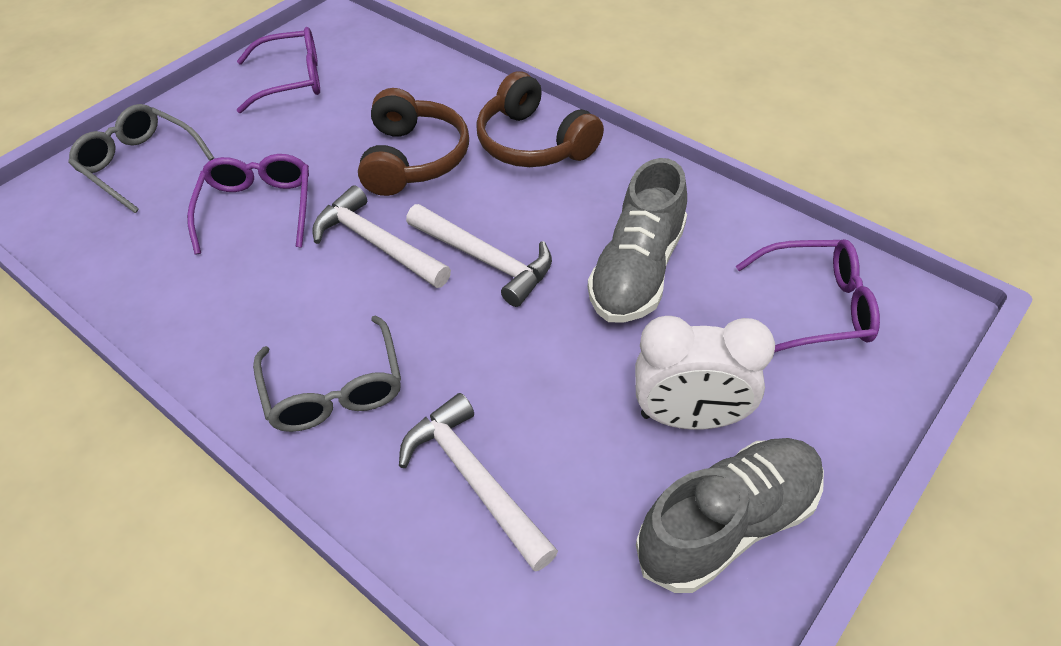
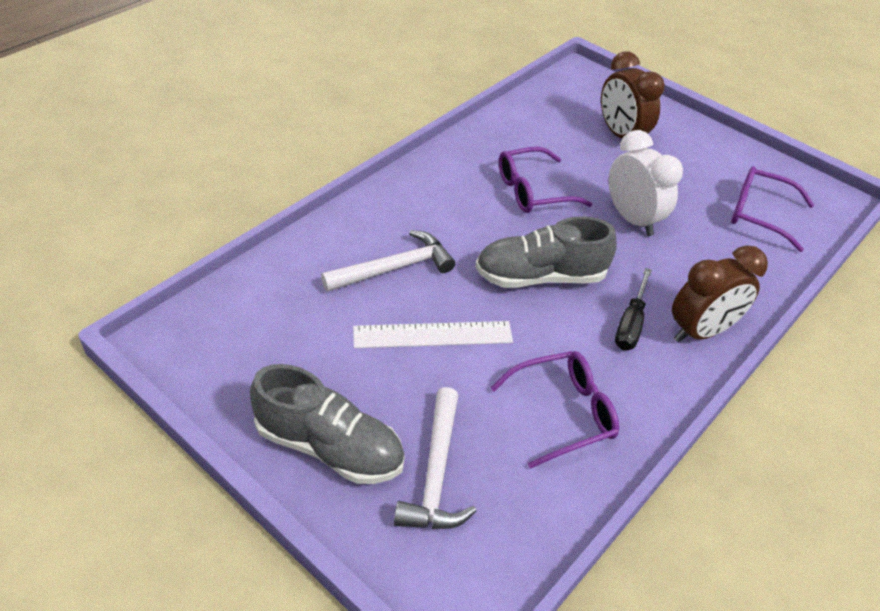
black screwdriver: none = 0 -> [615,268,652,350] = 1
brown clock: none = 0 -> [601,51,665,139] [672,245,768,343] = 2
brown headphones: [358,88,469,196] [476,71,604,167] = 2 -> none = 0
grey glasses: [68,104,214,213] [253,315,401,432] = 2 -> none = 0
white hammer: [312,185,451,288] [399,393,558,572] [406,204,552,307] = 3 -> [321,230,455,292] [394,387,476,529] = 2
white ruler: none = 0 -> [353,321,513,348] = 1

